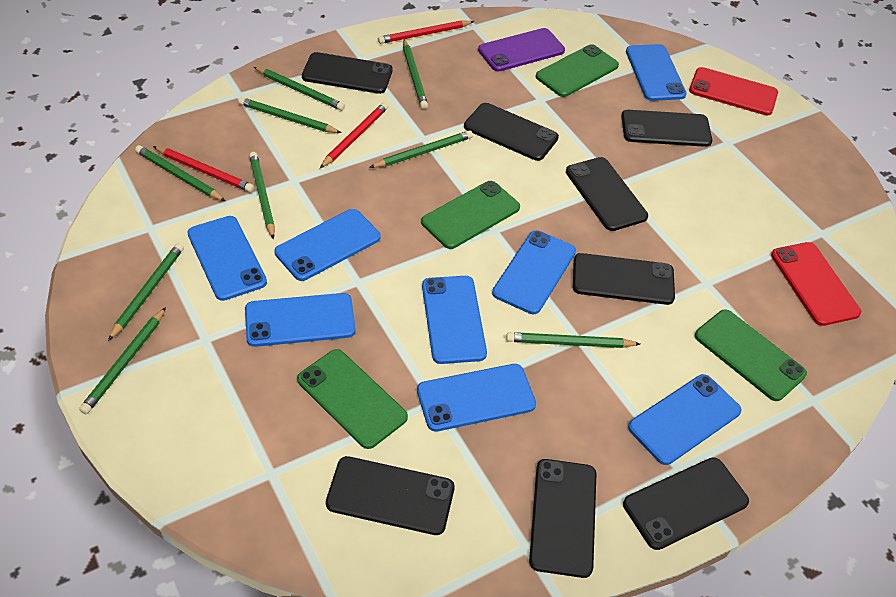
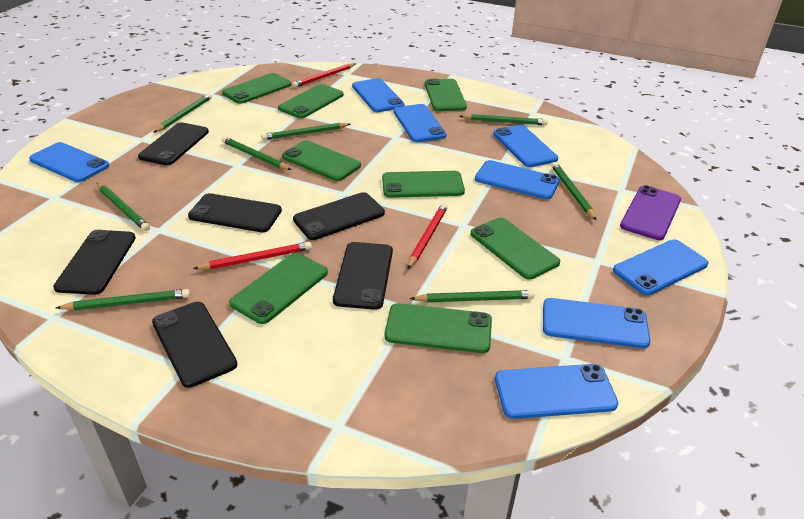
black phone: [302,52,393,94] [326,456,455,535] [464,103,559,161] [529,459,596,578] [566,157,648,231] [573,253,675,305] [621,110,712,147] [623,457,749,550] = 8 -> [53,230,136,295] [138,122,209,165] [152,302,237,388] [188,193,282,232] [293,192,385,240] [333,242,393,310] = 6
green pencil: [79,307,166,414] [108,243,184,341] [135,145,225,201] [238,97,341,133] [249,152,275,239] [254,67,345,111] [369,130,473,168] [403,40,428,109] [506,332,640,348] = 9 -> [56,289,190,310] [97,183,150,231] [153,93,212,133] [222,137,292,170] [261,123,350,140] [410,290,535,302] [460,114,548,125] [551,162,597,221] = 8
green phone: [297,349,408,449] [421,181,520,249] [536,44,619,97] [695,309,807,401] = 4 -> [222,73,291,104] [229,253,328,324] [278,84,344,118] [282,140,361,181] [382,171,465,198] [385,303,492,353] [425,79,467,111] [471,217,560,280] = 8
red phone: [689,67,778,115] [771,242,861,326] = 2 -> none = 0

